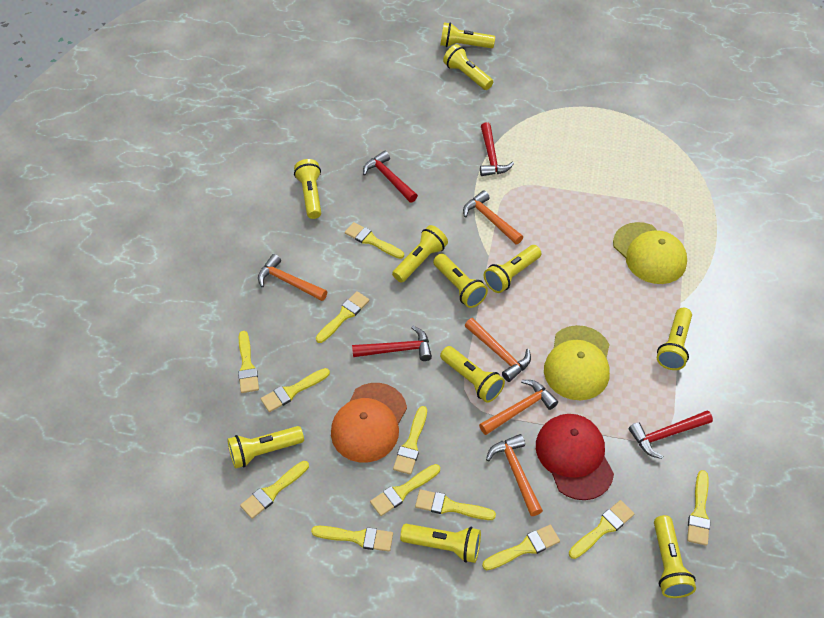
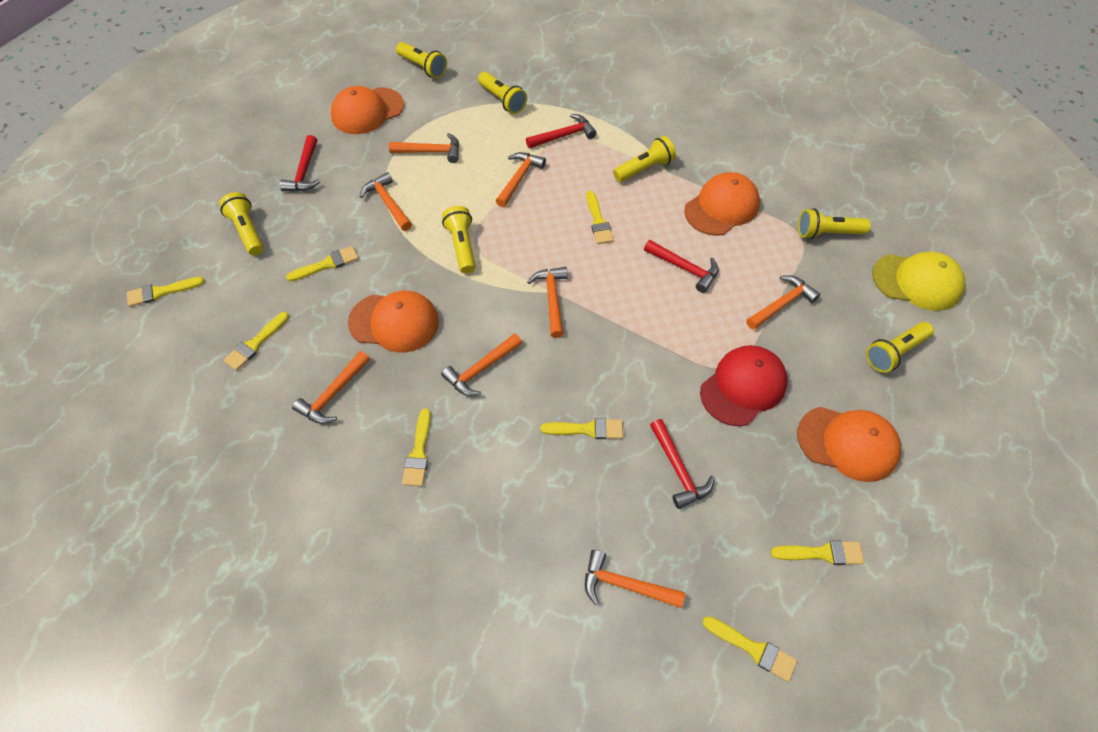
orange cap: [331,383,407,462] = 1 -> [331,86,404,134] [348,291,439,352] [684,172,760,236] [797,407,901,482] = 4
orange hammer: [258,254,327,301] [463,190,523,244] [465,318,531,382] [479,380,558,435] [486,434,543,516] = 5 -> [292,351,370,424] [360,172,412,231] [389,133,459,163] [441,333,522,396] [496,152,546,207] [527,267,568,338] [585,550,685,608] [746,275,820,330] = 8
yellow brush: [238,331,259,393] [240,461,309,519] [261,368,330,412] [311,526,393,552] [316,291,370,343] [345,222,404,259] [370,464,440,516] [393,406,427,475] [415,489,496,520] [482,525,560,570] [569,500,634,559] [687,470,711,546] = 12 -> [127,277,205,307] [223,312,289,371] [286,246,359,282] [402,408,431,486] [541,418,623,439] [586,191,614,244] [702,616,797,682] [770,541,864,565] = 8
yellow cap: [544,325,610,400] [613,222,687,284] = 2 -> [872,252,965,311] = 1
yellow flashlight: [227,426,304,469] [294,159,321,219] [392,225,448,282] [400,524,481,563] [433,254,488,308] [440,22,495,48] [440,346,505,403] [443,44,493,90] [484,245,541,293] [654,515,696,598] [657,308,692,370] = 11 -> [219,192,264,255] [396,42,447,78] [442,206,476,274] [478,72,527,114] [613,136,676,182] [798,208,871,239] [866,322,934,373] = 7

